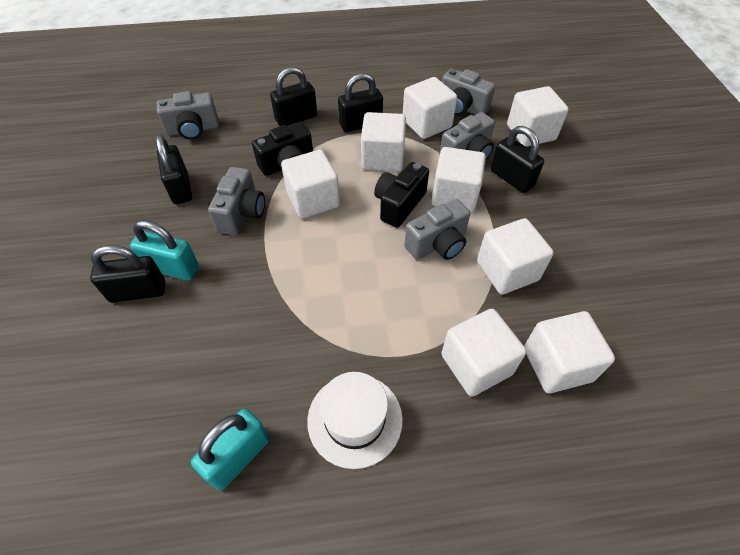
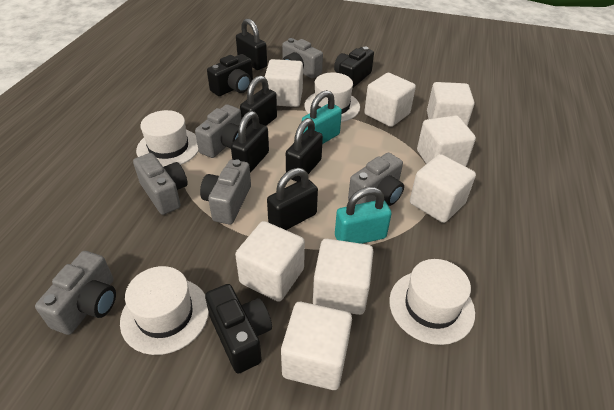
black camera: [252,123,313,176] [374,162,429,228] = 2 -> [205,284,272,374] [207,54,253,96] [334,47,374,89] = 3
grey camera: [157,91,219,140] [208,167,265,235] [404,199,470,260] [439,112,495,160] [442,69,495,116] = 5 -> [35,251,116,335] [133,153,188,215] [195,104,242,158] [200,160,251,224] [282,38,323,79] [348,153,404,206] = 6
white hat: [307,372,403,469] = 1 -> [120,266,209,355] [136,110,199,167] [305,73,360,122] [389,259,475,345] = 4

